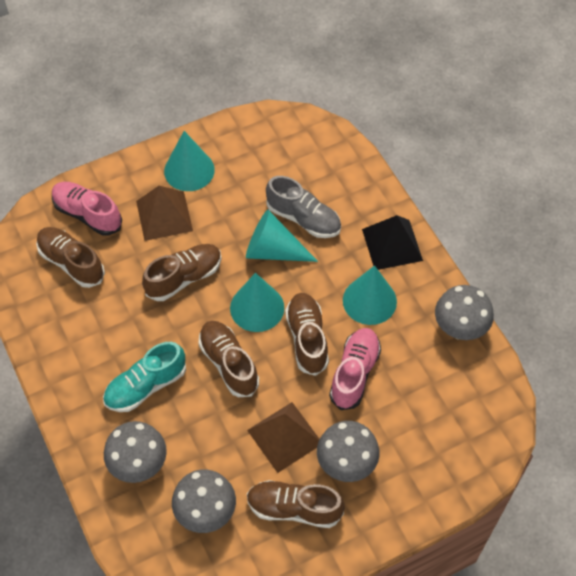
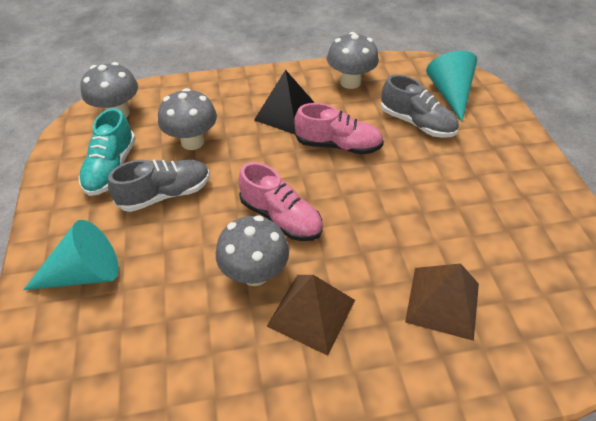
brown shoe: [36,227,105,288] [142,244,222,301] [198,321,259,397] [247,480,345,528] [285,293,329,376] = 5 -> none = 0
grey shoe: [266,176,341,238] = 1 -> [108,159,210,212] [381,75,459,138] = 2
turquoise cone: [164,131,215,191] [230,273,284,332] [246,210,318,262] [343,265,397,325] = 4 -> [23,220,119,290] [426,51,477,122] = 2

